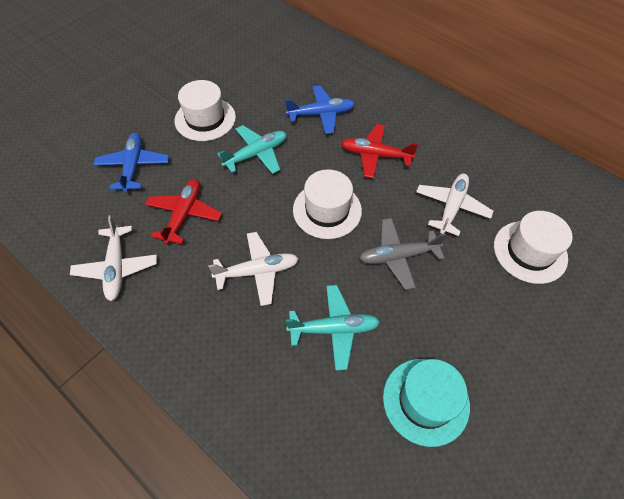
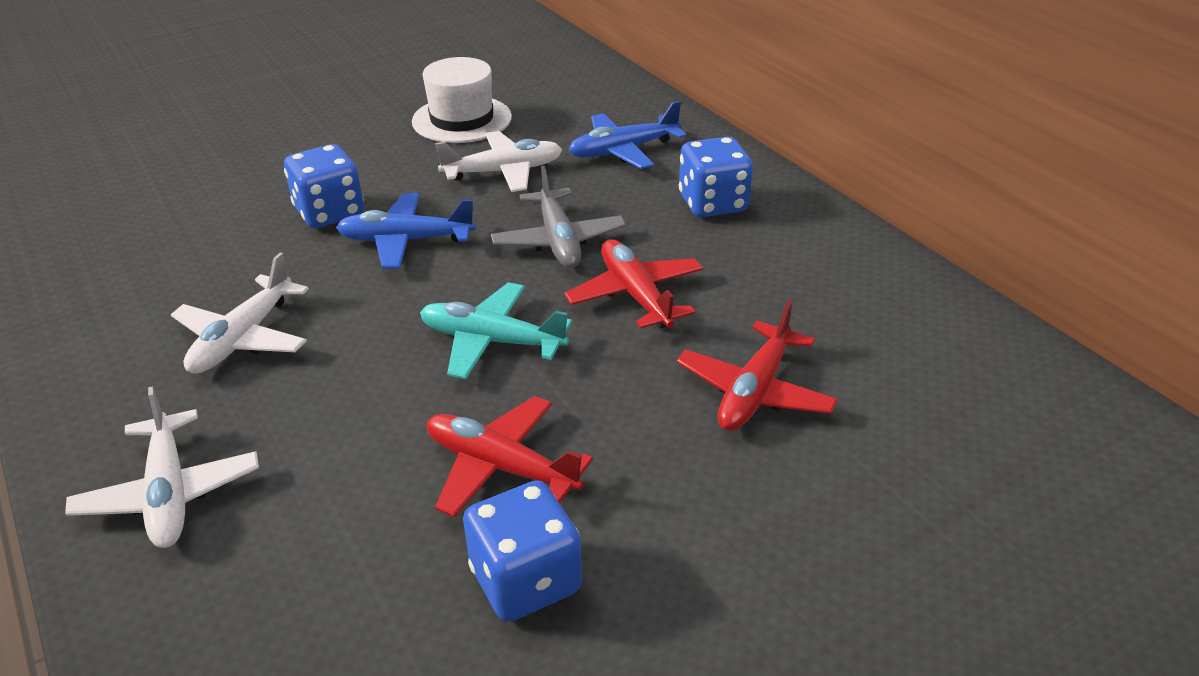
blue dice: none = 0 -> [284,144,364,228] [463,480,582,621] [679,137,753,217] = 3
red plane: [145,179,222,244] [341,124,418,178] = 2 -> [427,396,593,517] [564,239,703,329] [677,300,838,431] = 3
turquoise hat: [383,359,470,447] = 1 -> none = 0
turquoise plane: [217,125,287,174] [286,285,380,371] = 2 -> [420,282,572,379] = 1
white hat: [174,80,236,141] [293,169,362,239] [494,211,573,284] = 3 -> [412,57,512,143] = 1

